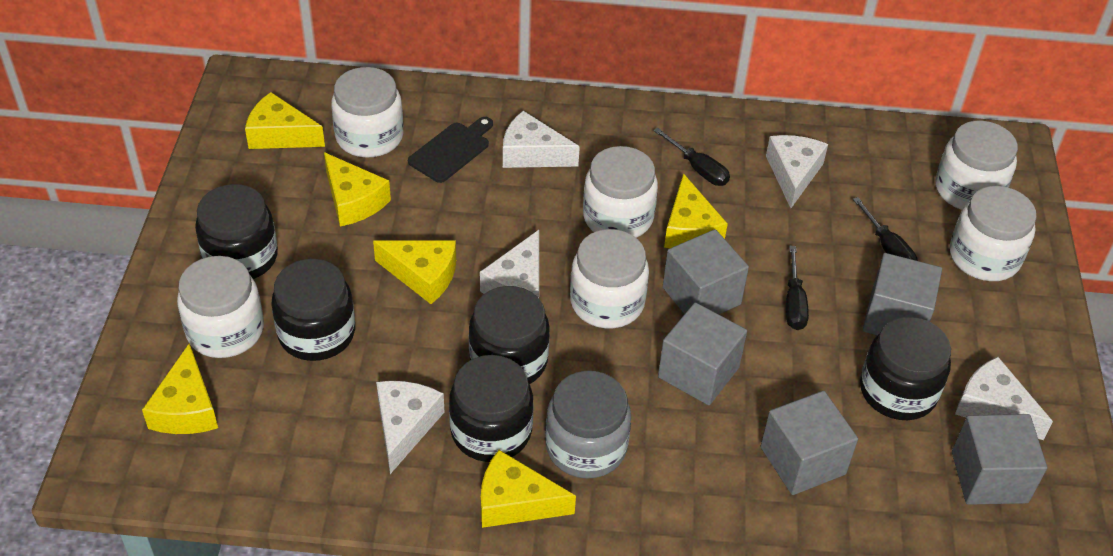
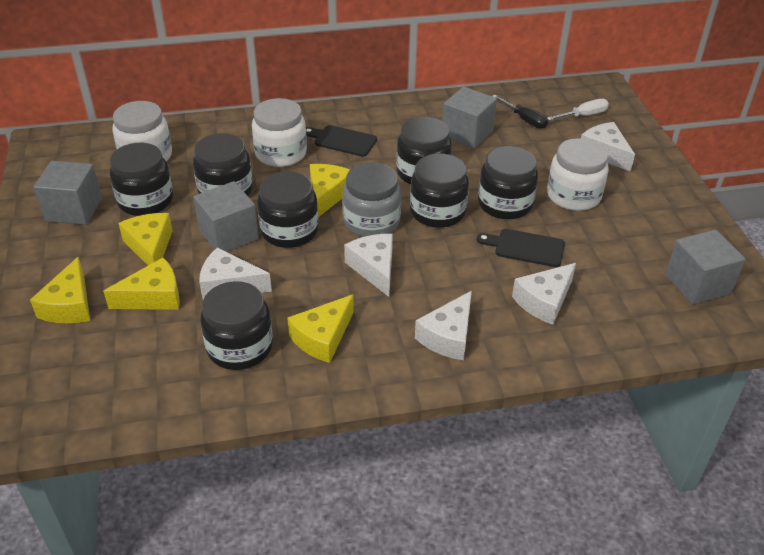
black cutting board: [408,117,493,183] = 1 -> [306,125,377,157] [477,229,565,267] = 2
black jar: [195,184,278,279] [271,259,355,361] [449,355,533,462] [469,286,550,384] [860,317,951,420] = 5 -> [110,143,173,216] [193,133,253,196] [200,281,273,370] [257,171,318,248] [396,117,452,185] [410,153,469,228] [478,146,538,219] = 7
black screwdriver: [653,128,730,186] [786,246,809,330] [853,197,918,261] = 3 -> [492,95,548,129] = 1
grey cube: [658,302,747,405] [663,229,749,314] [761,391,858,495] [863,253,942,335] [952,414,1047,505] = 5 -> [33,161,102,225] [193,181,259,252] [442,87,497,149] [665,230,746,305] = 4
white jar: [177,256,264,358] [331,67,404,158] [570,229,649,328] [583,146,658,238] [935,121,1018,210] [950,186,1037,281] = 6 -> [112,101,172,161] [252,98,307,167] [547,138,609,211] = 3
white screwdriver: none = 0 -> [547,99,609,120] = 1
yellow cheese: [142,343,218,434] [245,92,325,149] [324,152,391,227] [373,240,456,304] [481,450,576,528] [664,173,728,248] = 6 -> [30,257,90,323] [103,258,180,310] [118,213,173,265] [287,294,354,363] [310,164,350,217] = 5

